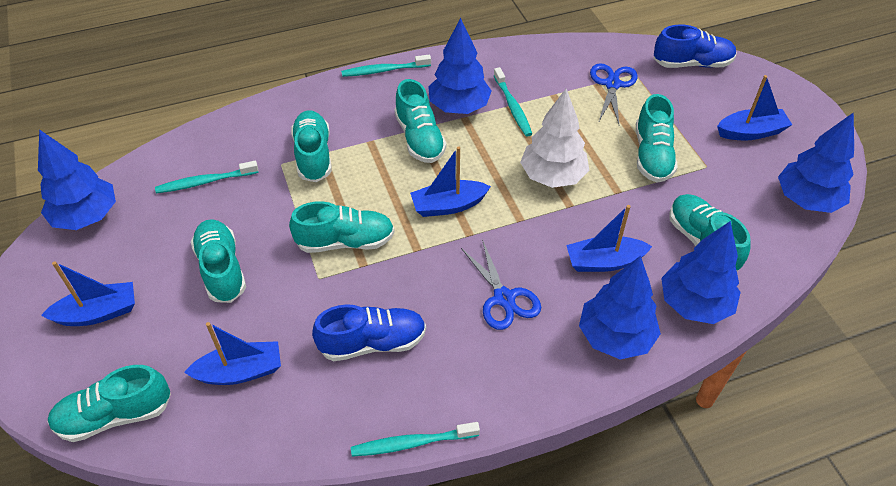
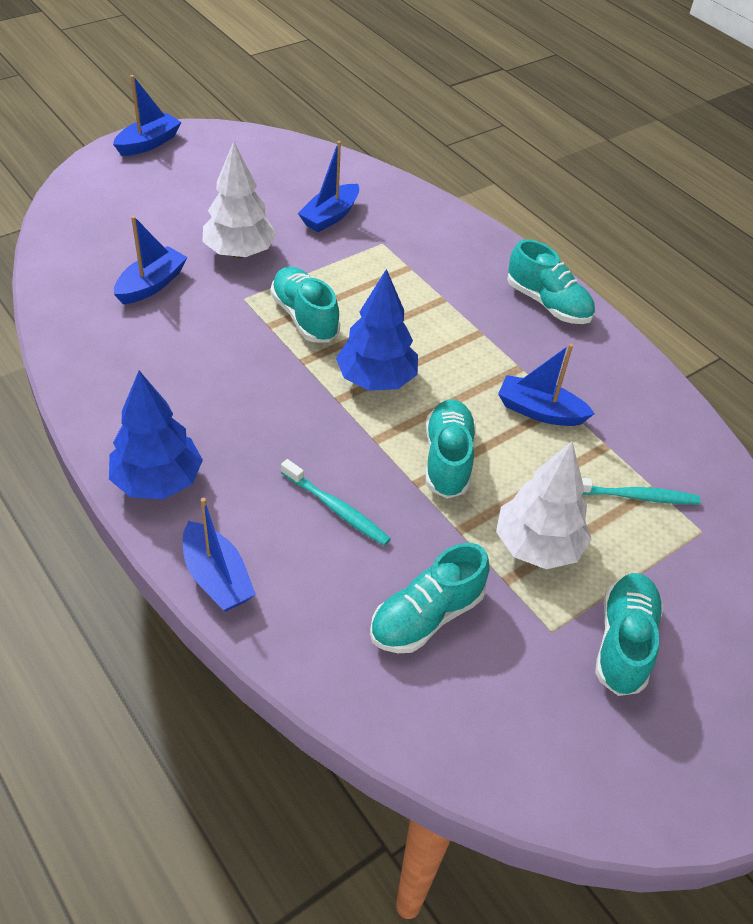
blue scissors: [461,239,541,330] [590,63,638,124] = 2 -> none = 0
blue shoe: [312,304,426,361] [653,25,737,68] = 2 -> none = 0
blue tree: [38,129,116,230] [428,18,492,114] [579,256,661,359] [661,221,741,324] [778,112,854,213] = 5 -> [109,371,203,499] [336,269,418,391] = 2
turquoise shoe: [48,365,171,442] [191,219,246,303] [289,201,395,253] [291,110,332,182] [395,79,446,163] [636,94,678,182] [669,194,751,272] = 7 -> [270,266,340,342] [370,543,490,653] [425,399,476,499] [507,239,595,324] [595,573,663,696] = 5
turquoise toothbrush: [155,161,259,193] [341,55,431,77] [351,422,480,457] [493,67,532,137] = 4 -> [281,459,391,546] [582,478,700,505] = 2
white tree: [520,89,589,188] = 1 -> [203,141,277,258] [496,441,592,569] = 2

